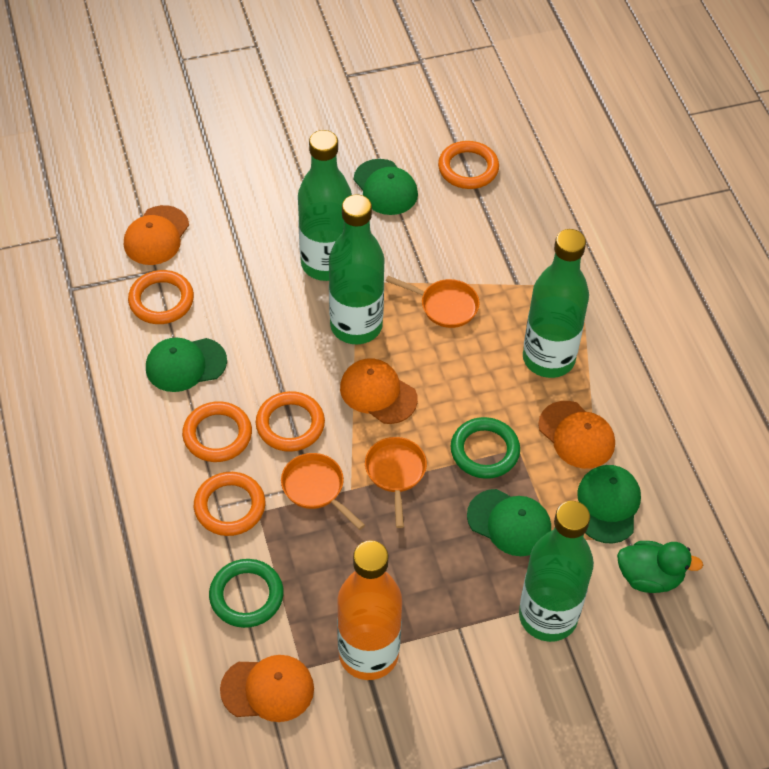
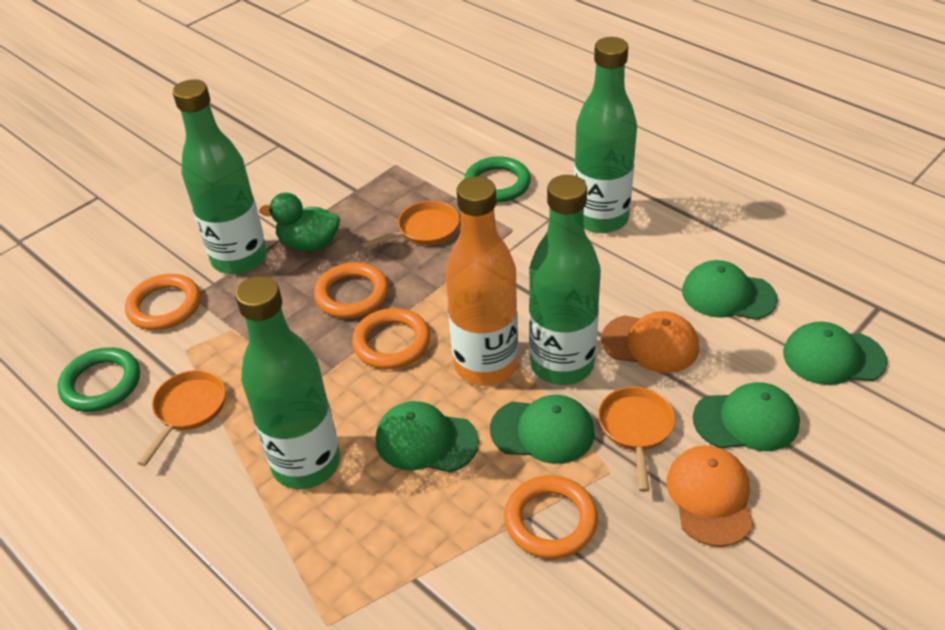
green cap: [146,337,227,392] [354,159,418,215] [467,489,551,556] [577,465,641,543] = 4 -> [376,401,479,472] [490,395,595,464] [682,260,778,320] [693,382,800,451] [783,321,887,385] = 5
orange cap: [124,205,189,265] [220,655,314,722] [340,359,418,424] [538,401,615,469] = 4 -> [601,311,699,373] [667,446,754,547] = 2
orange ring: [128,270,194,324] [182,401,252,462] [194,472,265,536] [256,391,325,452] [438,141,499,189] = 5 -> [125,274,201,330] [314,262,388,318] [352,308,430,369] [504,475,598,559] = 4

